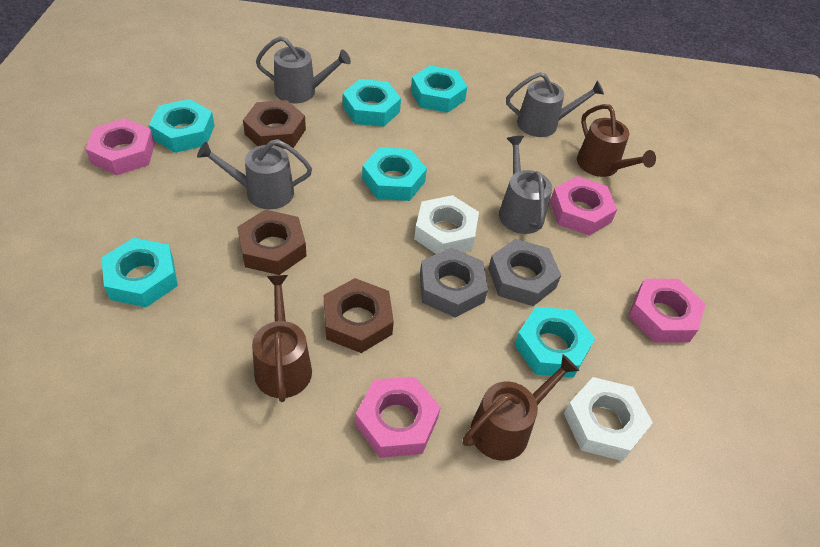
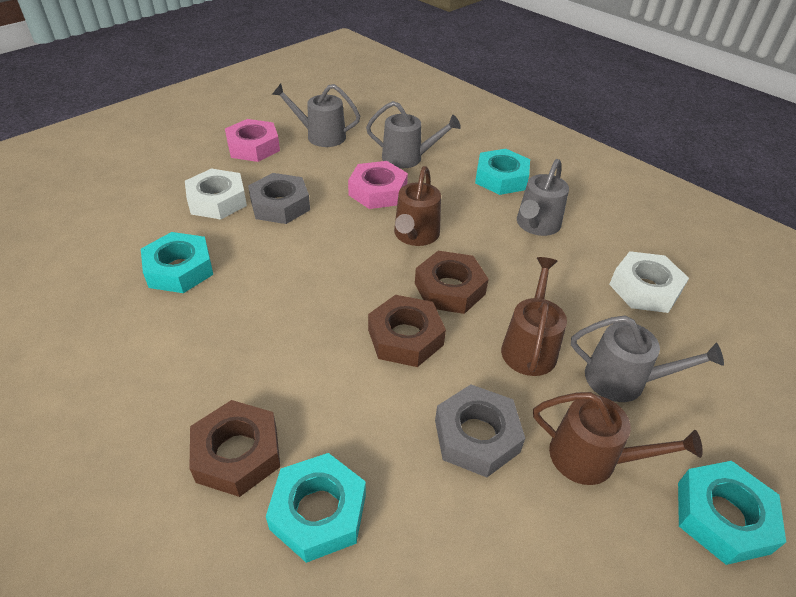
pink nut: [86,118,155,176] [356,377,441,458] [550,176,617,236] [628,279,706,343] = 4 -> [225,119,280,162] [348,161,408,209] = 2
turquoise nut: [101,238,178,307] [149,99,215,153] [343,79,401,127] [362,147,427,201] [411,65,467,113] [514,307,595,378] = 6 -> [141,232,213,293] [266,453,366,563] [475,149,530,195] [678,461,786,565] = 4

